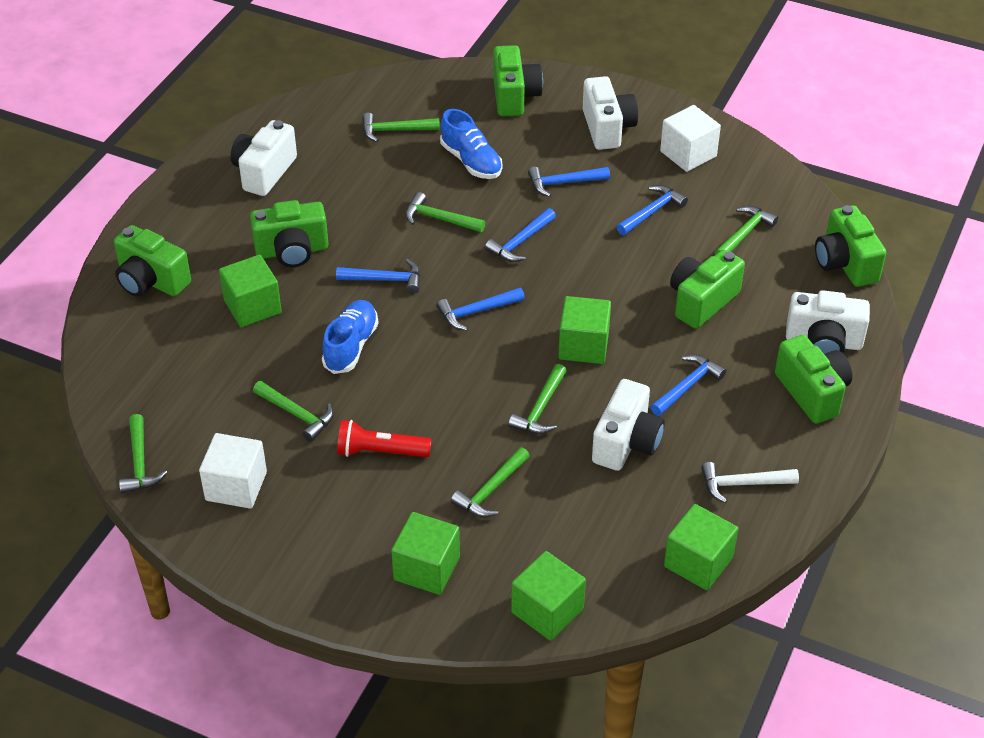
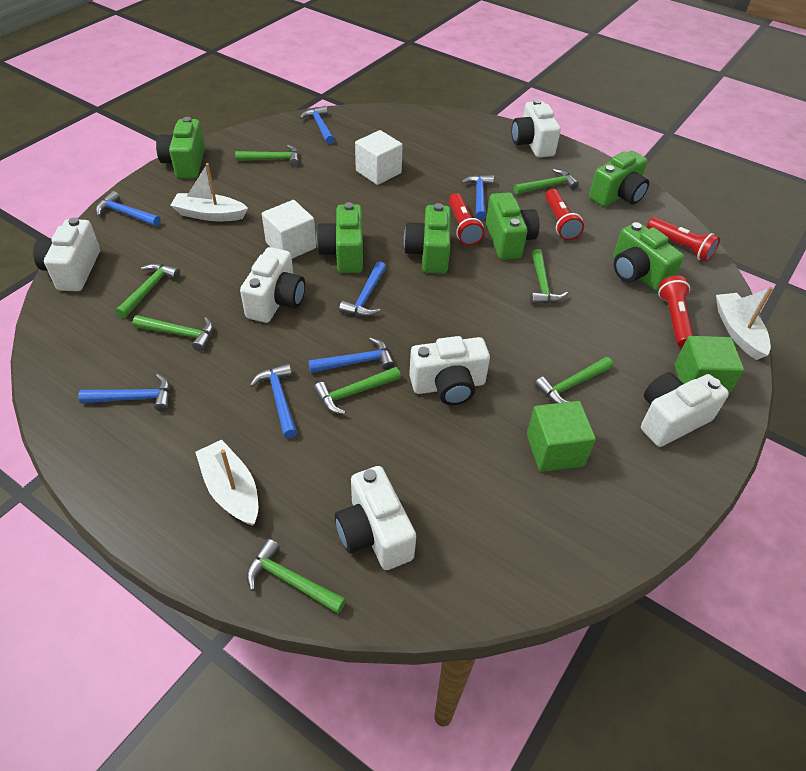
blue hammer: [336,259,420,294] [437,288,525,330] [485,208,556,262] [528,167,610,197] [617,185,688,235] [651,355,726,416] = 6 -> [79,374,170,412] [96,191,161,226] [250,364,297,438] [300,106,335,144] [308,337,395,373] [339,261,386,317] [461,175,494,220] = 7
blue shoe: [322,300,379,374] [440,109,503,179] = 2 -> none = 0
green cube: [219,255,282,327] [391,512,460,595] [511,551,586,641] [558,296,611,364] [664,504,738,590] = 5 -> [527,401,596,472] [674,336,744,396] = 2
green hammer: [119,414,168,493] [253,381,334,442] [362,113,440,142] [405,192,485,232] [451,447,530,517] [508,364,567,434] [714,206,778,255] = 7 -> [116,263,180,318] [133,315,213,352] [235,145,299,167] [246,539,346,614] [314,367,401,415] [514,169,579,195] [530,249,568,304] [535,357,613,403] = 8
red flashlight: [337,420,432,457] = 1 -> [449,193,484,246] [545,189,584,240] [647,217,720,262] [658,275,693,348] = 4
white boat: none = 0 -> [170,163,248,221] [195,440,258,526] [716,287,773,360] = 3
white camera: [231,120,297,196] [583,76,638,150] [592,379,665,471] [786,290,870,354] = 4 -> [33,217,100,291] [240,247,305,323] [335,466,416,570] [409,336,490,405] [511,99,561,157] [641,372,729,447] = 6
white hammer: [701,462,799,503] = 1 -> none = 0

